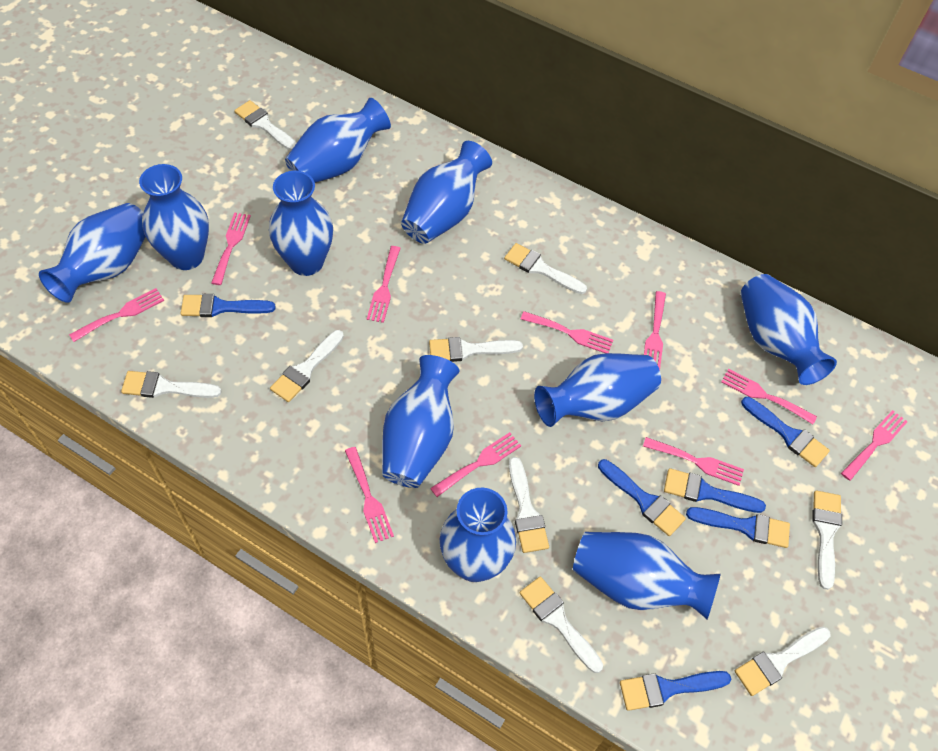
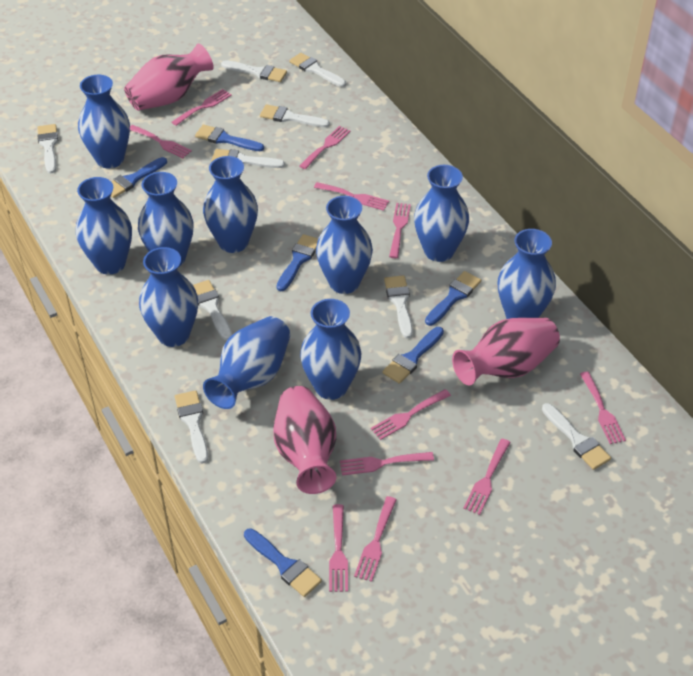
pink fork: [69,288,164,342] [211,213,251,285] [345,447,394,543] [367,246,401,323] [430,432,521,497] [521,311,613,353] [643,437,744,486] [644,291,666,370] [721,369,817,424] [841,410,908,481] = 10 -> [130,125,192,158] [171,89,232,126] [299,126,351,169] [314,182,389,211] [329,504,348,592] [340,452,434,476] [354,496,397,582] [371,389,451,440] [389,203,411,258] [463,439,511,515] [580,371,626,444] = 11
pink vase: none = 0 -> [124,43,214,111] [273,386,336,494] [452,318,560,386] = 3

